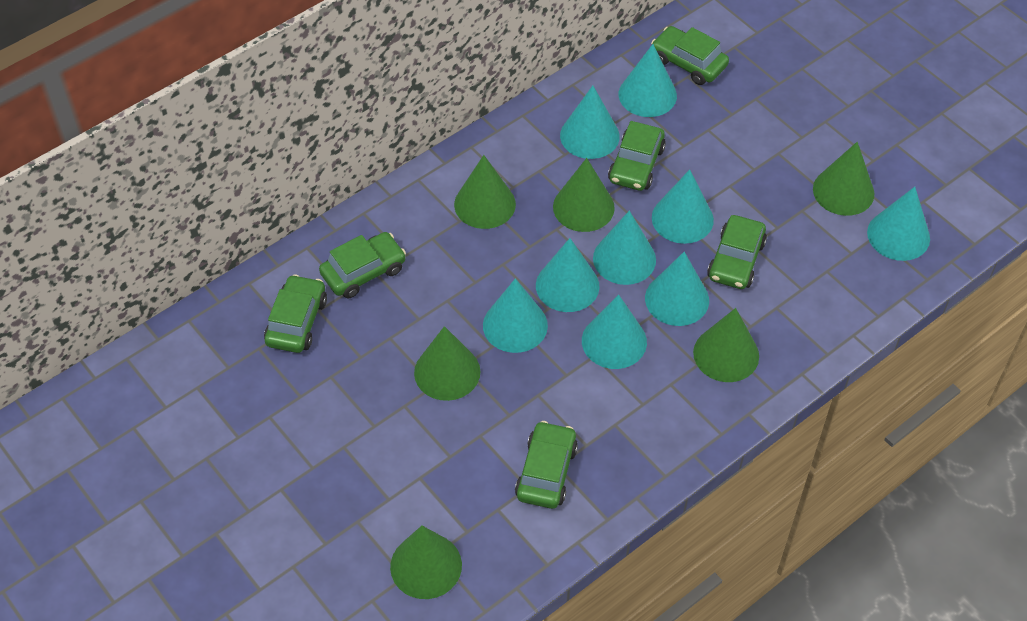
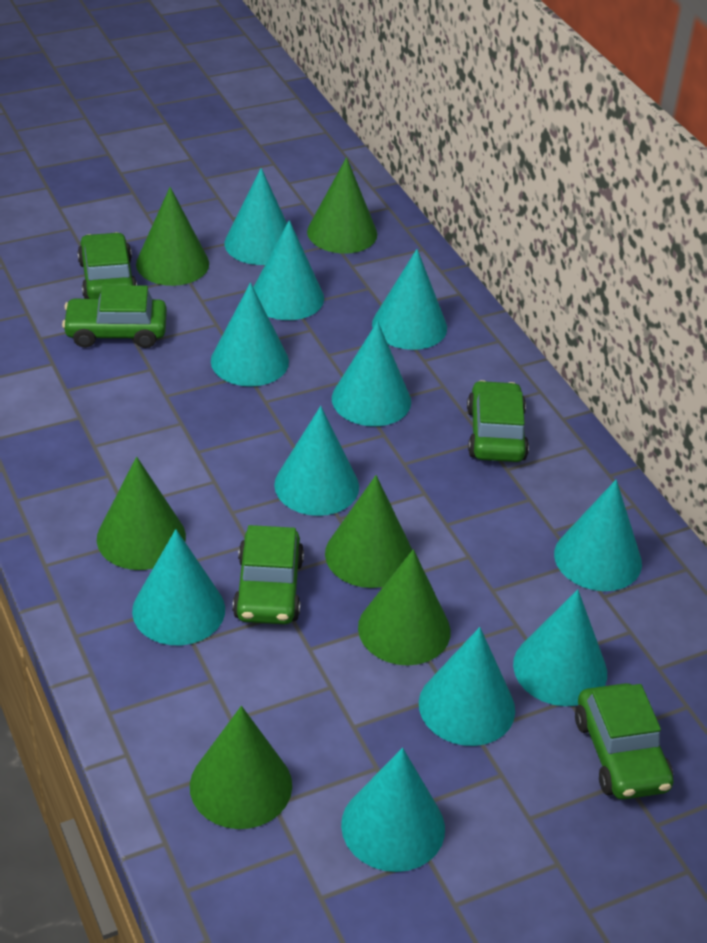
green car: [264,274,327,353] [319,232,406,298] [515,421,578,509] [608,121,666,191] [651,26,729,85] [707,215,767,289] = 6 -> [62,285,167,348] [77,232,137,299] [233,525,304,624] [467,380,529,462] [575,683,673,800] = 5
turquoise cone: [483,278,548,353] [536,238,599,312] [560,86,620,159] [582,295,647,369] [593,211,656,285] [619,44,677,117] [645,252,709,326] [652,169,714,244] [867,187,930,261] = 9 -> [132,529,225,645] [211,283,289,387] [224,168,287,265] [253,220,324,320] [274,406,359,516] [332,321,411,426] [341,748,445,872] [372,249,447,350] [419,627,515,746] [513,589,607,706] [554,479,642,591] = 11

